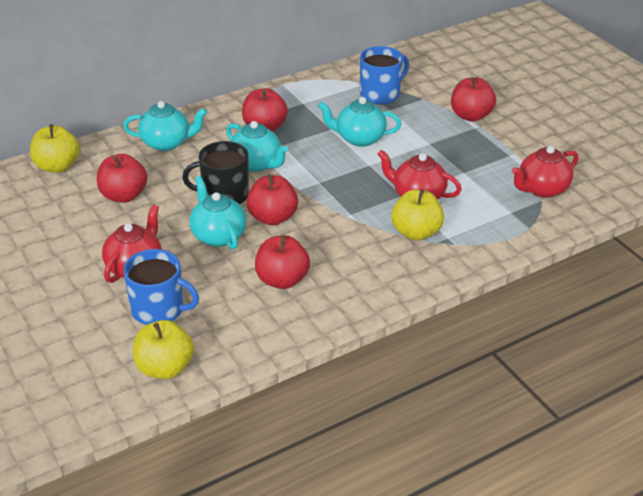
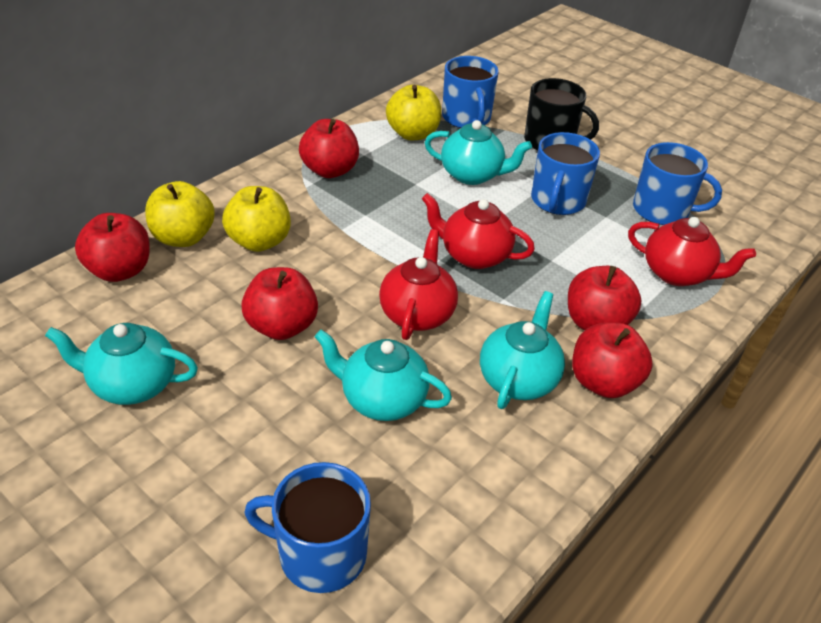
blue mug: [123,249,199,325] [360,46,409,105] = 2 -> [244,462,371,593] [442,56,499,128] [531,132,600,215] [633,142,722,225] = 4

